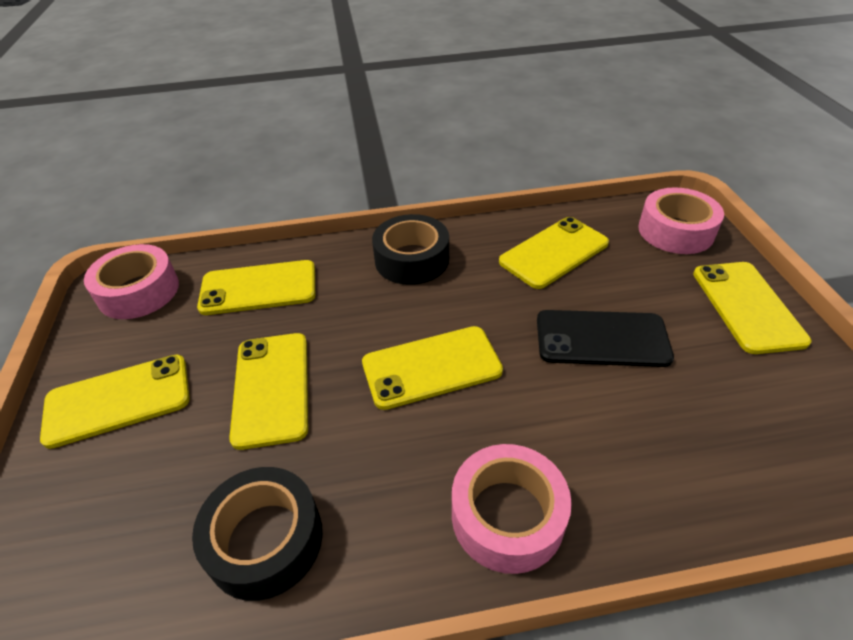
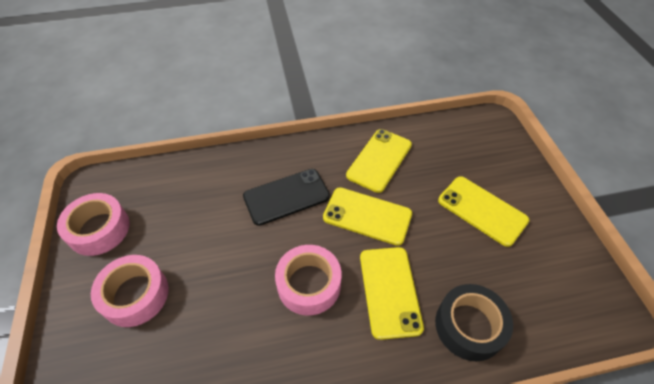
black tape: [192,467,323,601] [372,214,449,285] = 2 -> [435,284,513,361] = 1
yellow phone: [40,354,190,449] [197,260,315,315] [229,333,308,450] [362,326,503,410] [499,217,609,289] [693,262,811,354] = 6 -> [323,188,412,246] [346,129,412,193] [360,247,424,340] [438,176,529,247] = 4

